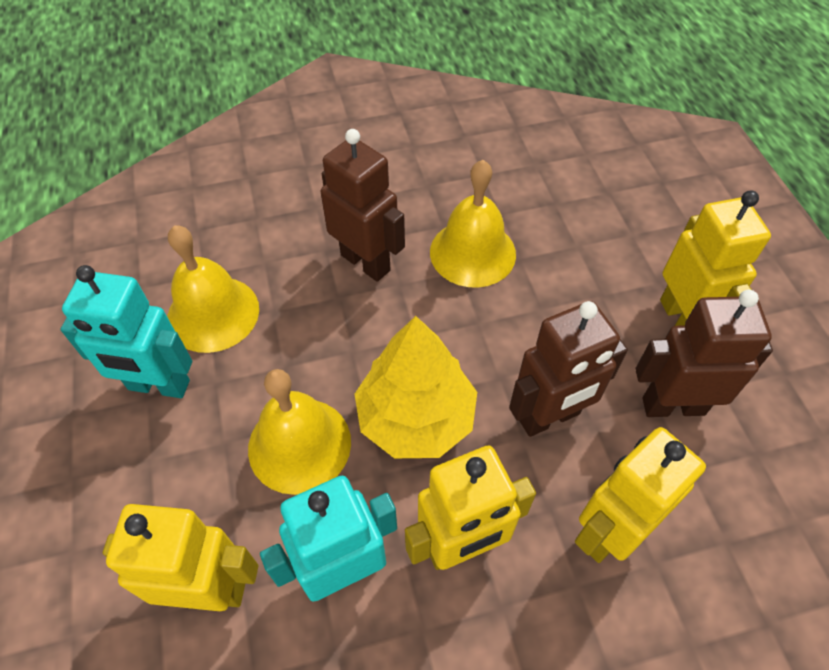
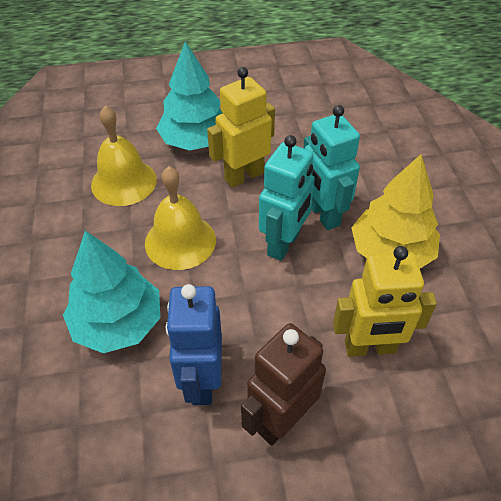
blue robot: none = 0 -> [166,284,222,405] = 1
brown robot: [321,129,405,282] [509,301,628,437] [635,290,773,417] = 3 -> [241,323,326,446] = 1
turquoise tree: none = 0 -> [63,231,160,353] [156,41,223,150] = 2
yellow bell: [167,225,259,353] [248,369,351,495] [430,160,516,288] = 3 -> [91,106,157,206] [145,166,216,270] = 2
yellow robot: [103,504,258,611] [405,445,536,570] [575,427,706,563] [660,191,771,326] = 4 -> [207,67,275,188] [333,246,437,357] = 2

